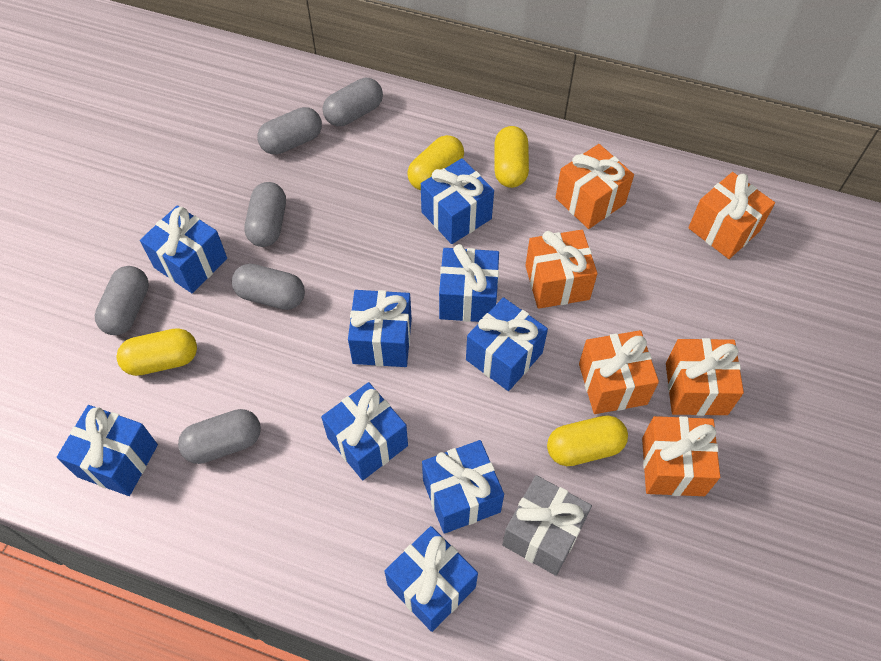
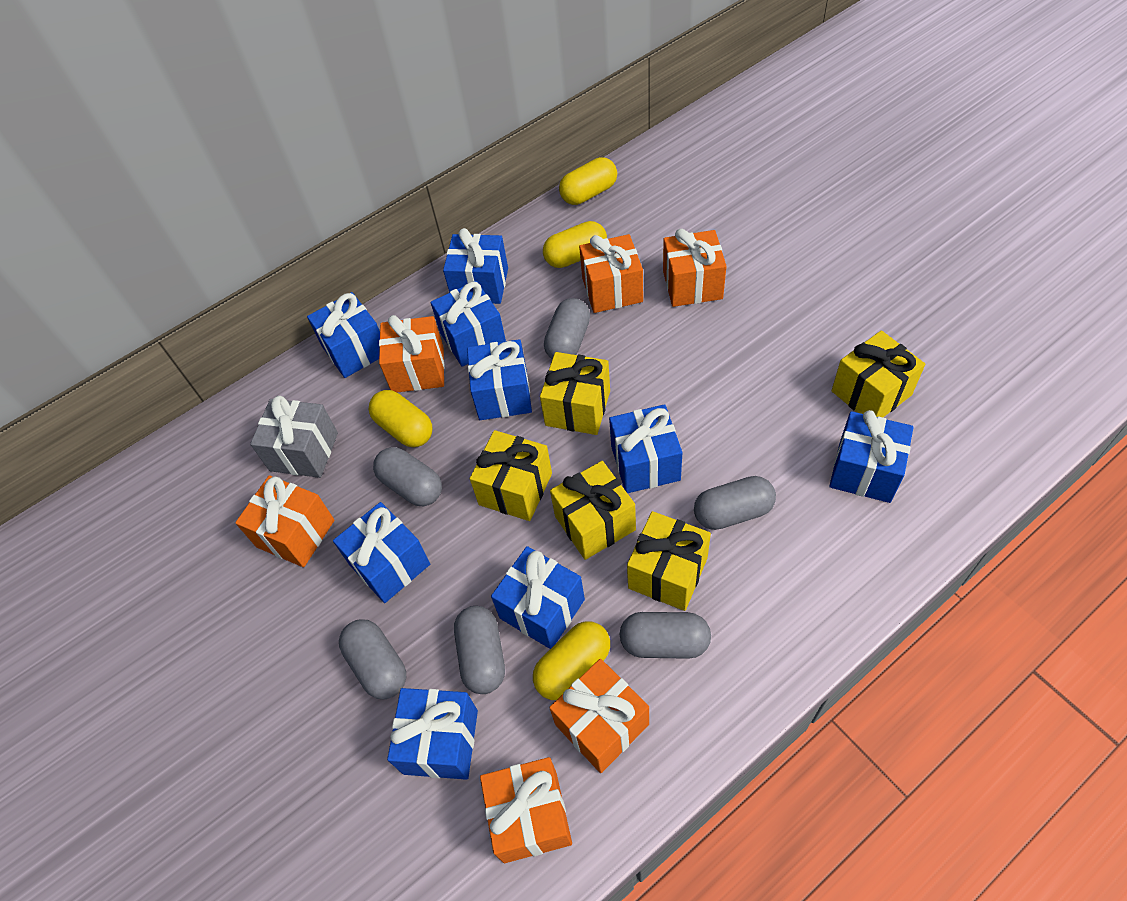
yellow gift: none = 0 -> [470,430,552,521] [540,352,610,435] [550,461,636,560] [627,511,711,611] [831,330,925,417] = 5

